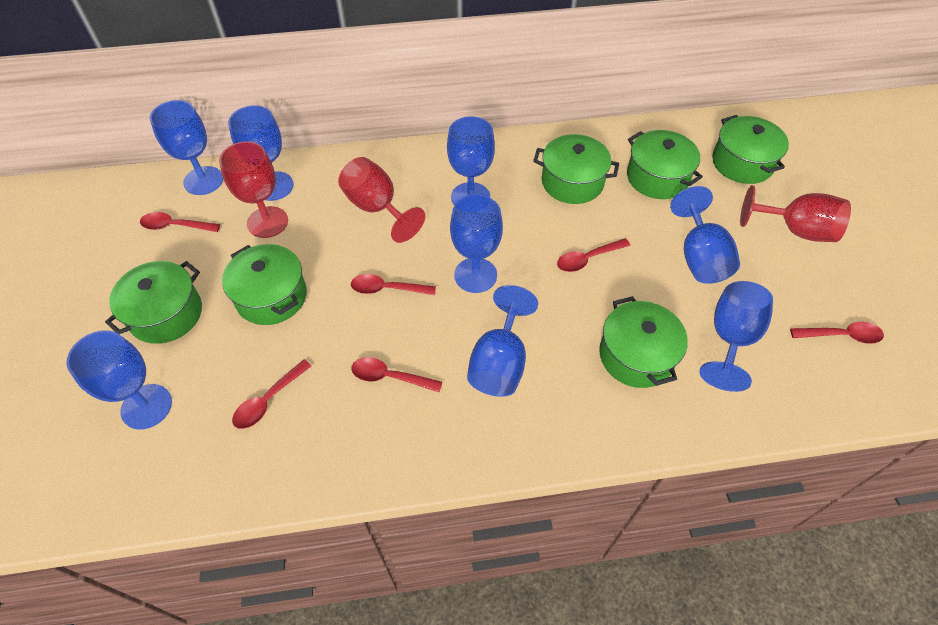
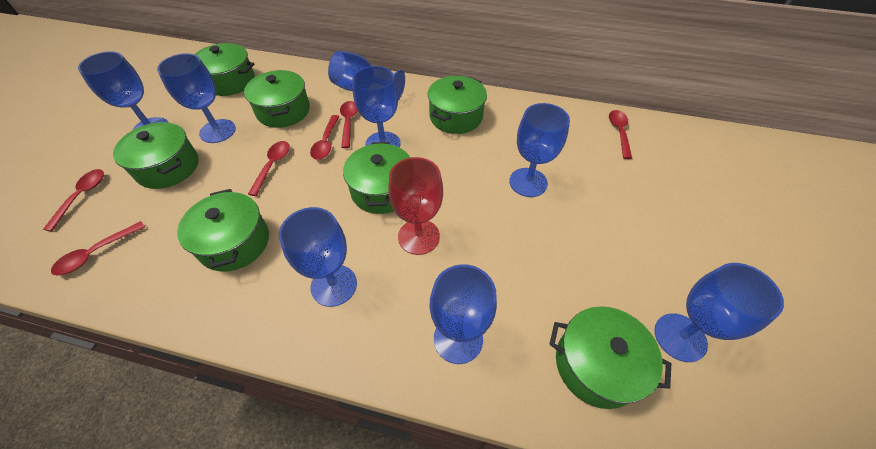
green pot: [105,261,202,344] [222,244,307,325] [533,134,619,204] [599,296,688,388] [627,130,703,199] [712,115,789,184] = 6 -> [113,122,198,189] [177,189,269,272] [195,43,255,96] [244,70,310,128] [343,142,411,214] [428,76,487,134] [549,306,671,409] = 7
red goblet: [219,141,288,238] [338,157,425,243] [740,185,851,242] = 3 -> [388,157,443,255] = 1

